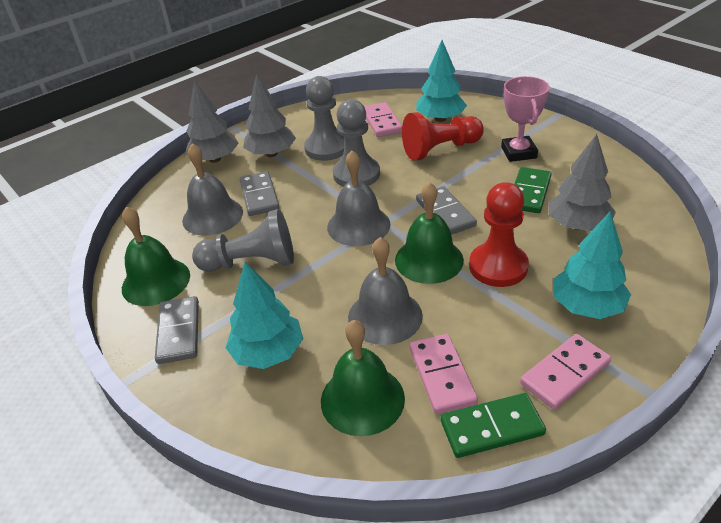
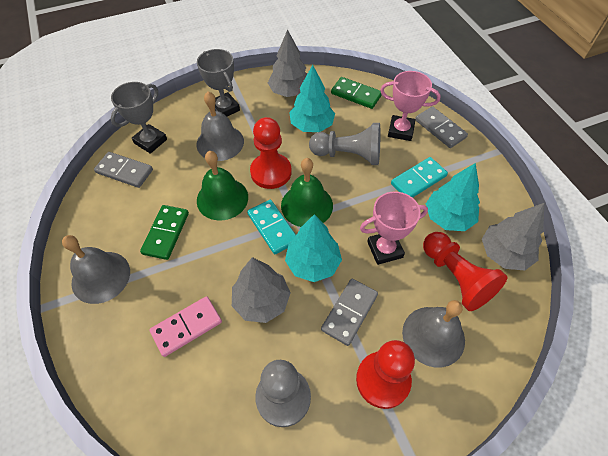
green bell: [122,206,190,306] [321,320,405,436] [395,182,464,284] = 3 -> [197,151,248,221] [281,158,333,227] = 2
grey pawn: [192,209,294,272] [304,76,345,161] [333,99,380,187] = 3 -> [255,360,311,427] [309,123,380,165] = 2
grey trophy: none = 0 -> [111,82,167,154] [197,49,240,116] = 2
pink domino: [364,102,402,137] [410,334,478,414] [520,334,611,409] = 3 -> [150,296,222,357] = 1
pink trophy: [501,76,549,162] = 1 -> [360,192,428,265] [380,71,441,141] = 2
red pawn: [402,112,484,161] [469,182,529,287] = 2 -> [250,117,292,189] [356,340,415,409] [423,232,508,311] = 3
turquoise domino: none = 0 -> [247,200,296,254] [391,157,448,198] = 2

